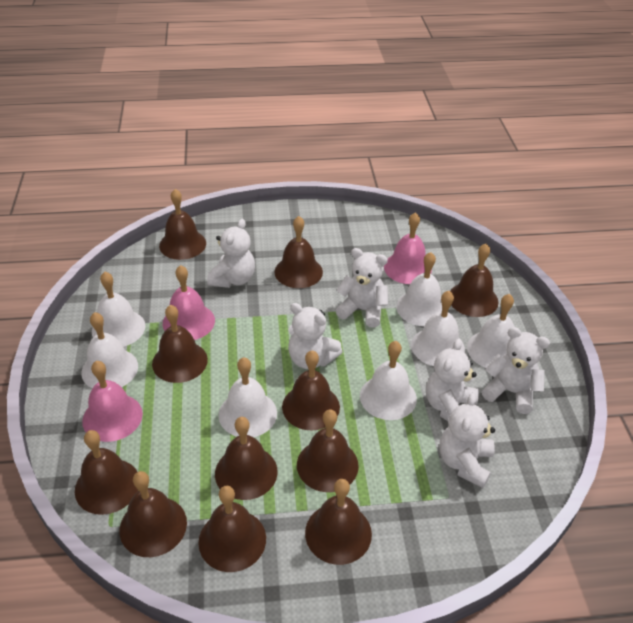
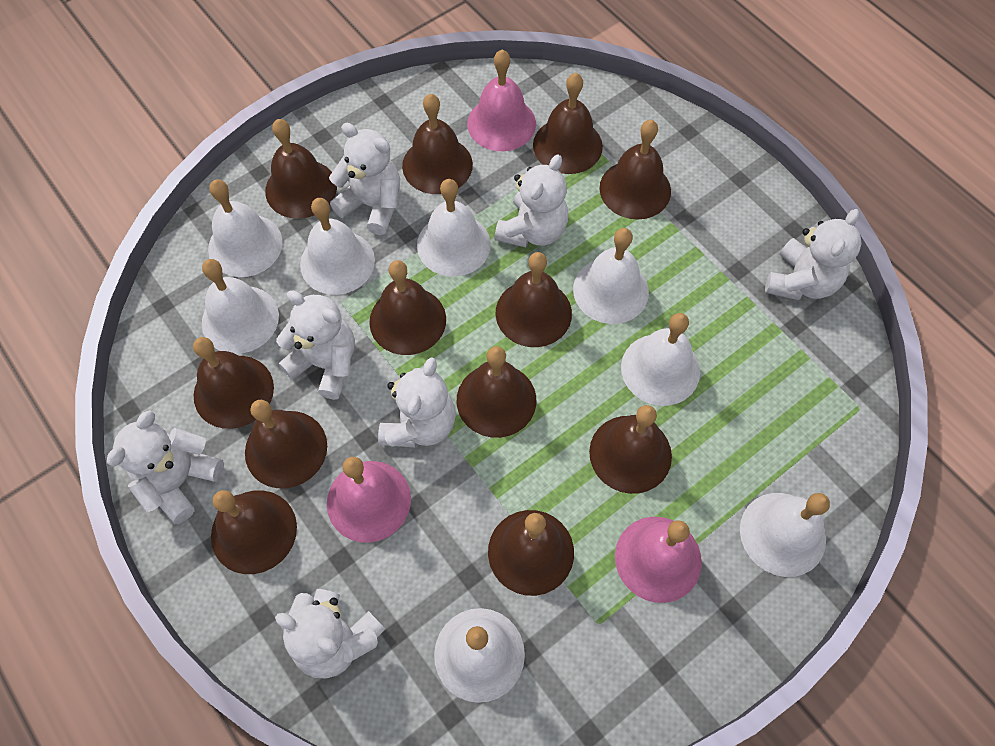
brown bell: [75,430,138,515] [120,471,187,557] [152,305,208,383] [159,189,206,260] [199,486,266,572] [215,417,278,500] [275,216,323,288] [282,350,340,430] [297,409,359,492] [305,479,372,565] [450,244,498,317] = 11 -> [193,337,274,429] [211,490,297,574] [245,400,327,488] [265,119,337,219] [369,260,446,355] [402,94,473,194] [457,346,536,438] [488,510,574,596] [495,252,572,347] [533,73,603,174] [589,405,672,494] [599,120,671,220] = 12
white bell: [82,312,138,388] [92,272,145,347] [219,357,277,437] [360,341,417,420] [396,252,442,326] [411,291,465,366] [467,294,515,368] = 7 -> [202,259,279,354] [208,179,283,277] [300,198,375,295] [417,179,491,277] [434,608,525,703] [573,228,649,324] [621,313,700,406] [740,493,830,577] = 8
white teddy bear: [207,219,255,288] [288,303,342,369] [335,248,388,328] [426,339,479,422] [439,393,495,488] [482,327,550,414] = 6 -> [107,410,224,524] [275,589,385,679] [276,290,355,400] [329,123,400,235] [378,357,456,448] [494,154,568,247] [765,209,862,300] = 7

